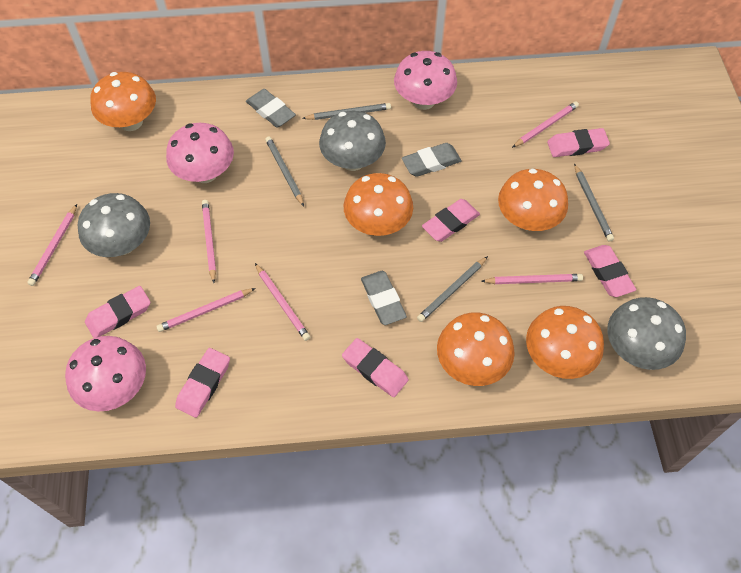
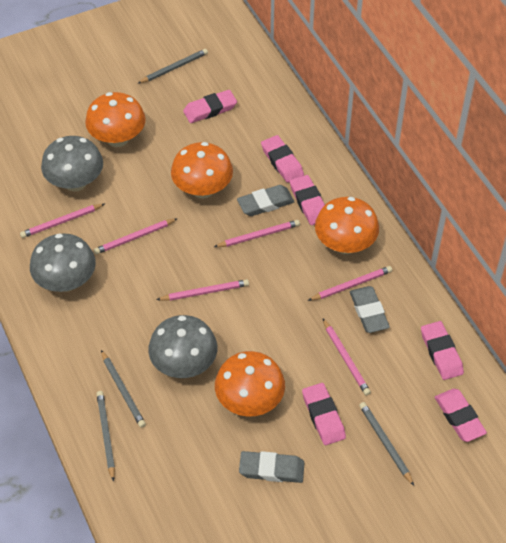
orange mushroom: [90,72,156,131] [344,173,413,236] [437,312,515,386] [498,169,568,231] [526,306,604,379] = 5 -> [85,92,146,147] [171,142,233,198] [215,351,285,416] [315,197,379,254] = 4
pink mushroom: [65,336,146,412] [166,123,234,183] [394,51,457,110] = 3 -> none = 0

